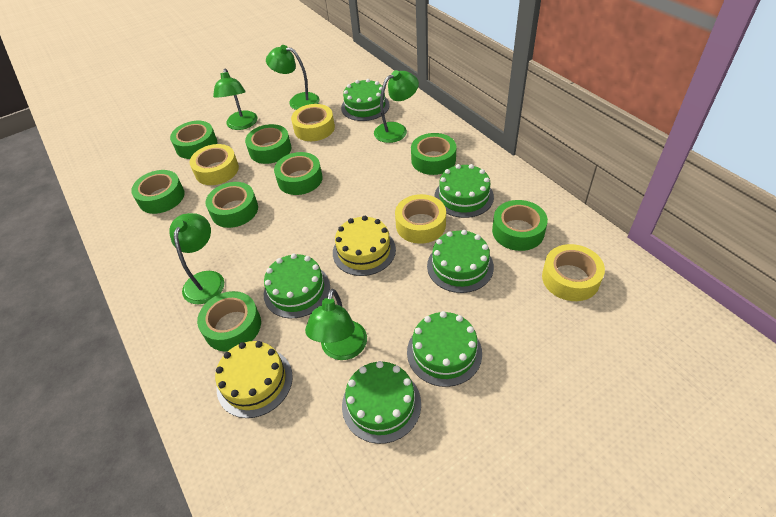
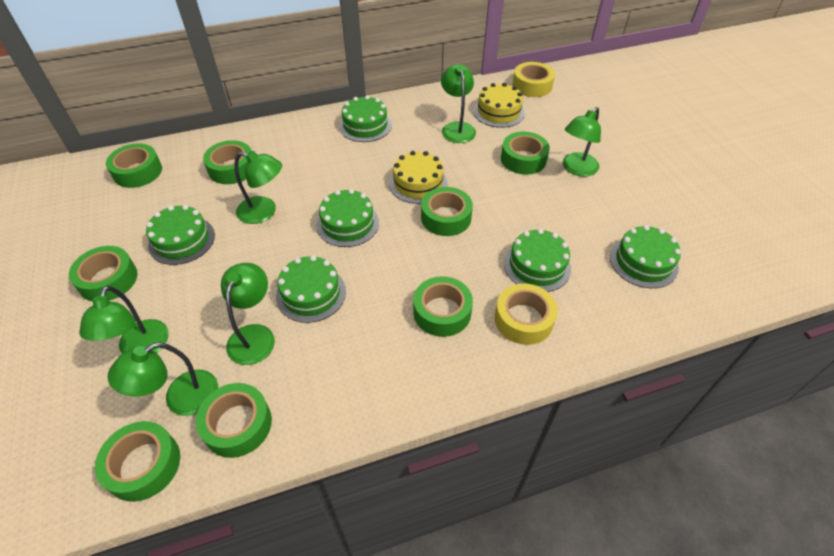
green lamp: [169,213,224,304] [213,68,258,130] [266,45,319,110] [305,289,367,360] [374,70,419,143] = 5 -> [79,286,169,354] [108,342,218,416] [221,263,275,365] [234,151,282,224] [441,64,476,143] [563,107,601,177] = 6
yellow tape: [190,144,239,185] [291,104,335,141] [395,194,446,244] [542,244,605,301] = 4 -> [495,283,558,345] [512,62,555,97] = 2

